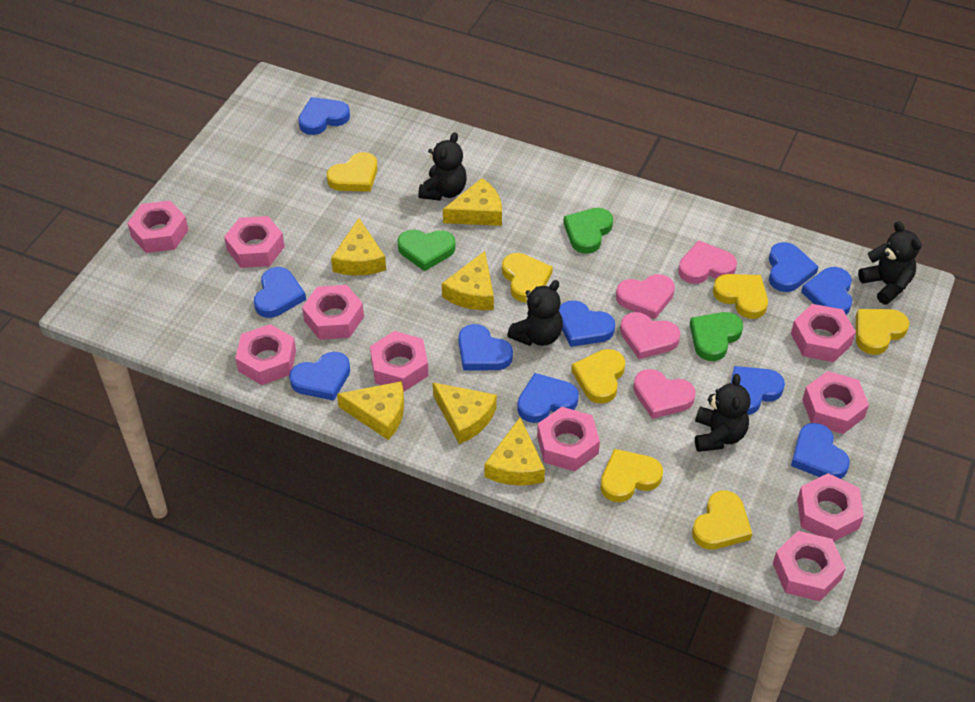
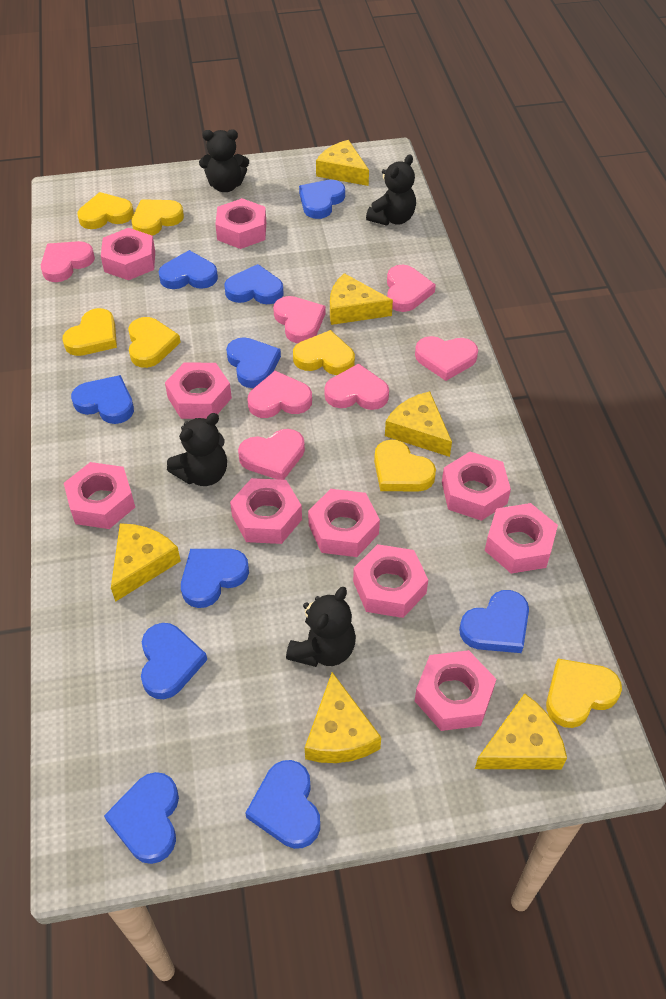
green heart: [397,229,456,271] [563,208,613,254] [690,312,743,361] = 3 -> none = 0
pink heart: [616,274,675,319] [620,312,680,359] [633,369,696,419] [678,241,737,284] = 4 -> [41,241,95,282] [238,429,305,480] [247,371,312,418] [273,296,326,343] [325,363,389,410] [387,265,436,312] [415,336,478,381] = 7

